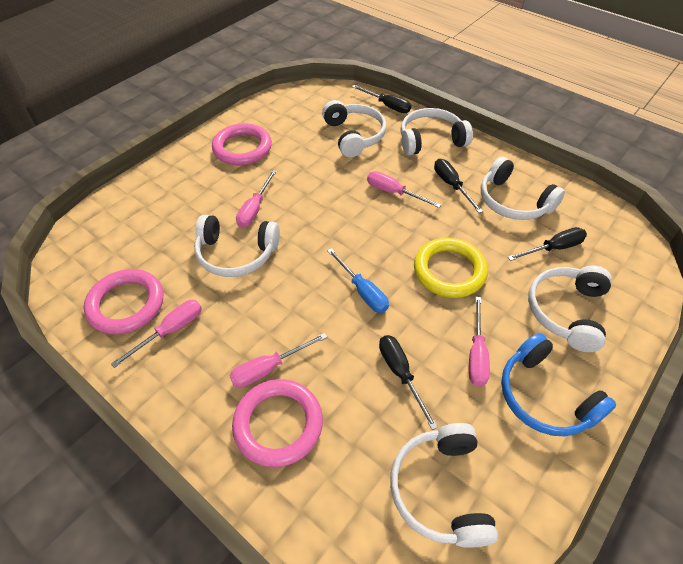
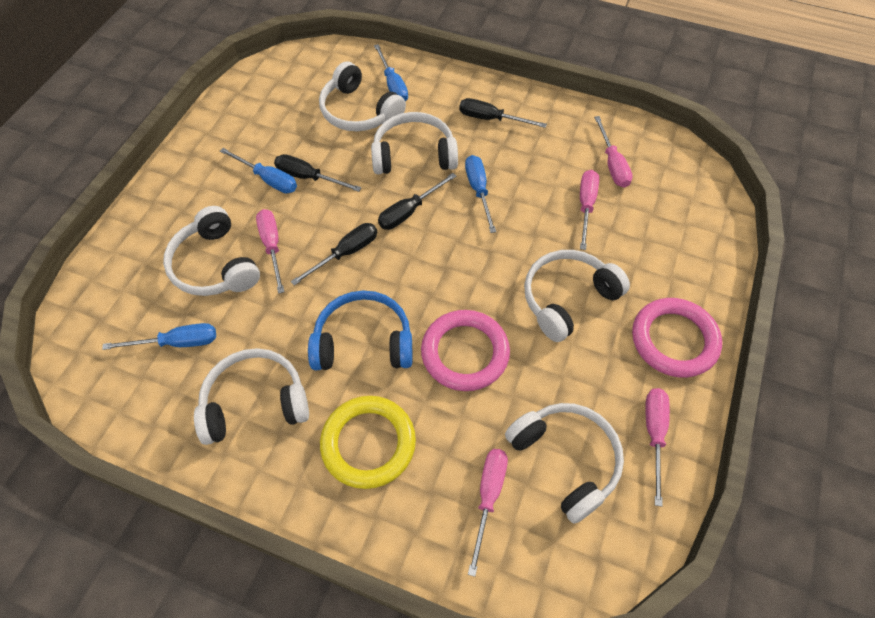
blue screwdriver: [327,248,389,313] = 1 -> [102,323,216,350] [220,148,297,193] [374,44,408,101] [465,155,496,233] = 4
pink ring: [84,269,163,334] [212,123,272,165] [232,379,323,467] = 3 -> [421,310,510,391] [632,298,722,378] = 2

